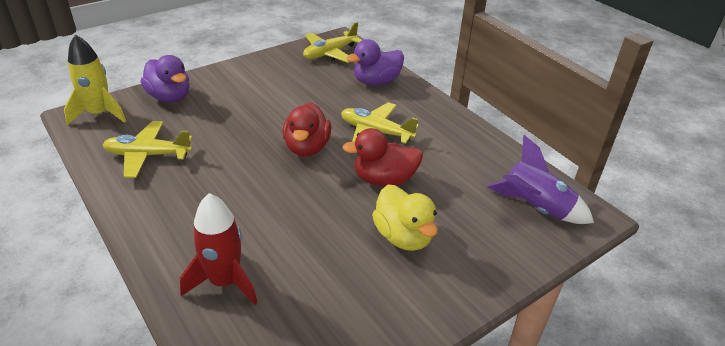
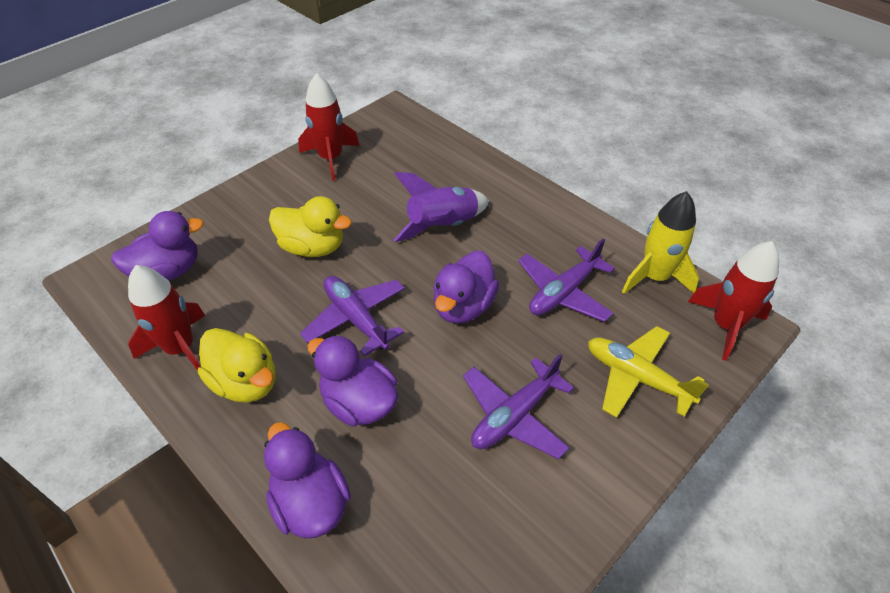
purple duck: [141,55,190,102] [347,39,404,86] = 2 -> [111,211,204,281] [264,422,351,538] [307,335,398,426] [433,251,499,324] = 4
purple plane: none = 0 -> [300,276,405,356] [463,354,574,459] [518,238,615,322] = 3
red duck: [283,103,331,157] [342,128,423,186] = 2 -> none = 0
red rocket: [180,193,258,305] = 1 -> [128,265,205,371] [298,73,360,181] [688,241,779,361] = 3
yellow duck: [372,185,438,251] = 1 -> [198,328,276,403] [269,196,352,257] = 2
yellow plane: [103,121,193,178] [303,22,362,63] [341,102,419,144] = 3 -> [588,326,709,418] = 1

